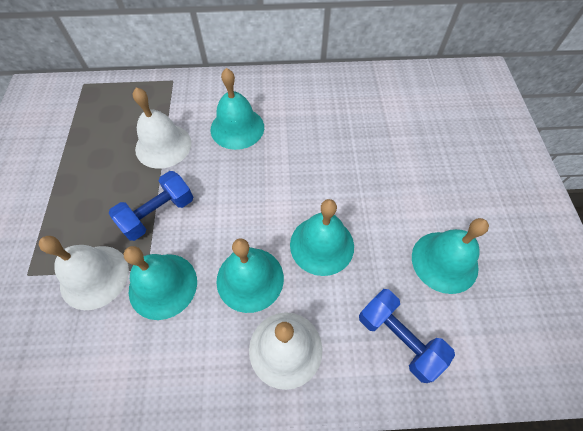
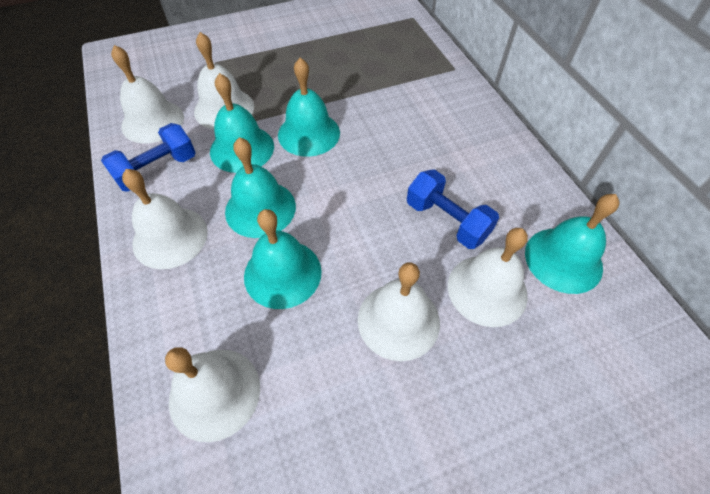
white bell: [39,236,129,310] [133,88,191,169] [249,312,323,390] = 3 -> [111,45,184,144] [122,169,208,269] [165,347,260,442] [194,32,254,129] [358,263,440,361] [448,228,528,327] = 6

